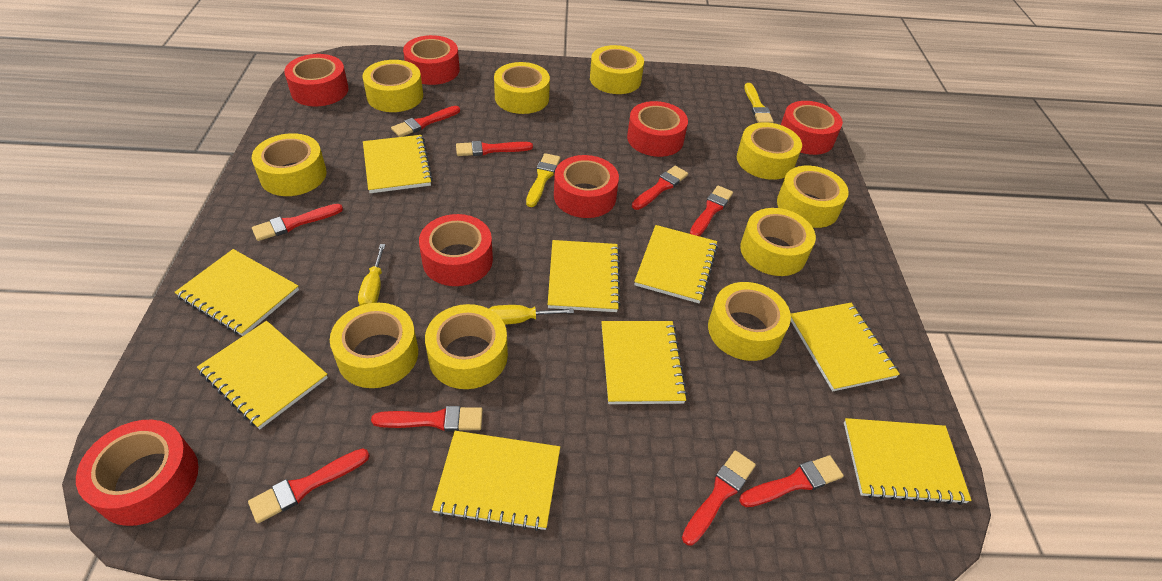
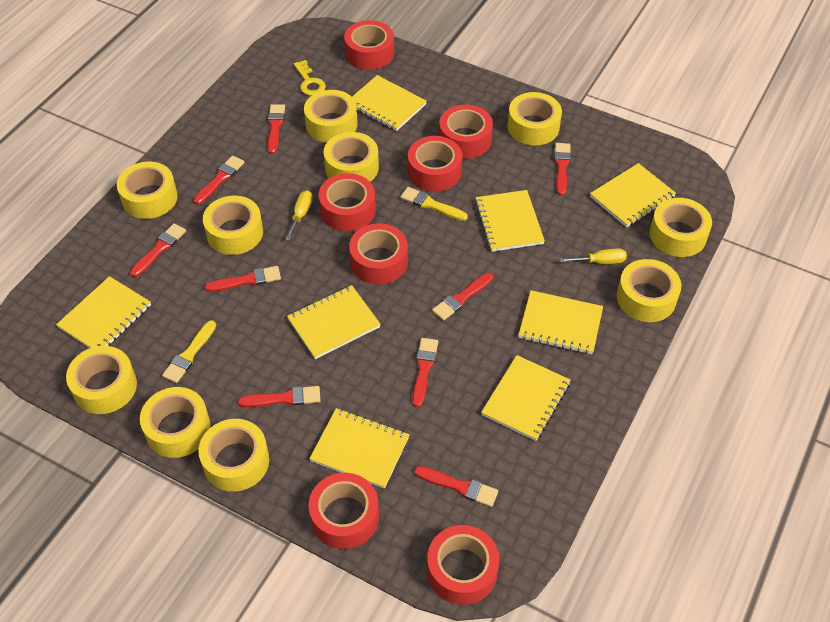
yellow key: none = 0 -> [294,60,326,96] = 1
yellow notebook: [174,249,299,336] [197,321,328,429] [363,135,433,193] [432,431,560,531] [548,240,621,312] [601,321,688,404] [634,225,718,303] [791,303,900,391] [844,418,972,505] = 9 -> [56,276,151,348] [287,285,381,359] [309,408,409,489] [352,75,427,131] [475,190,545,252] [481,355,571,441] [518,290,603,354] [590,163,676,227] = 8

